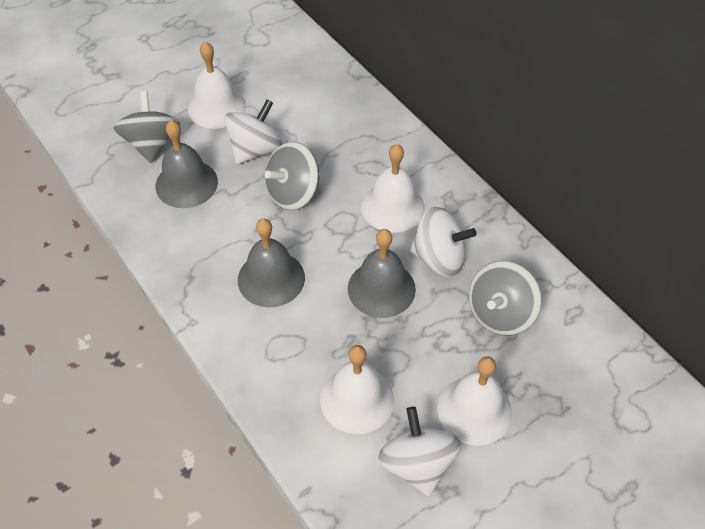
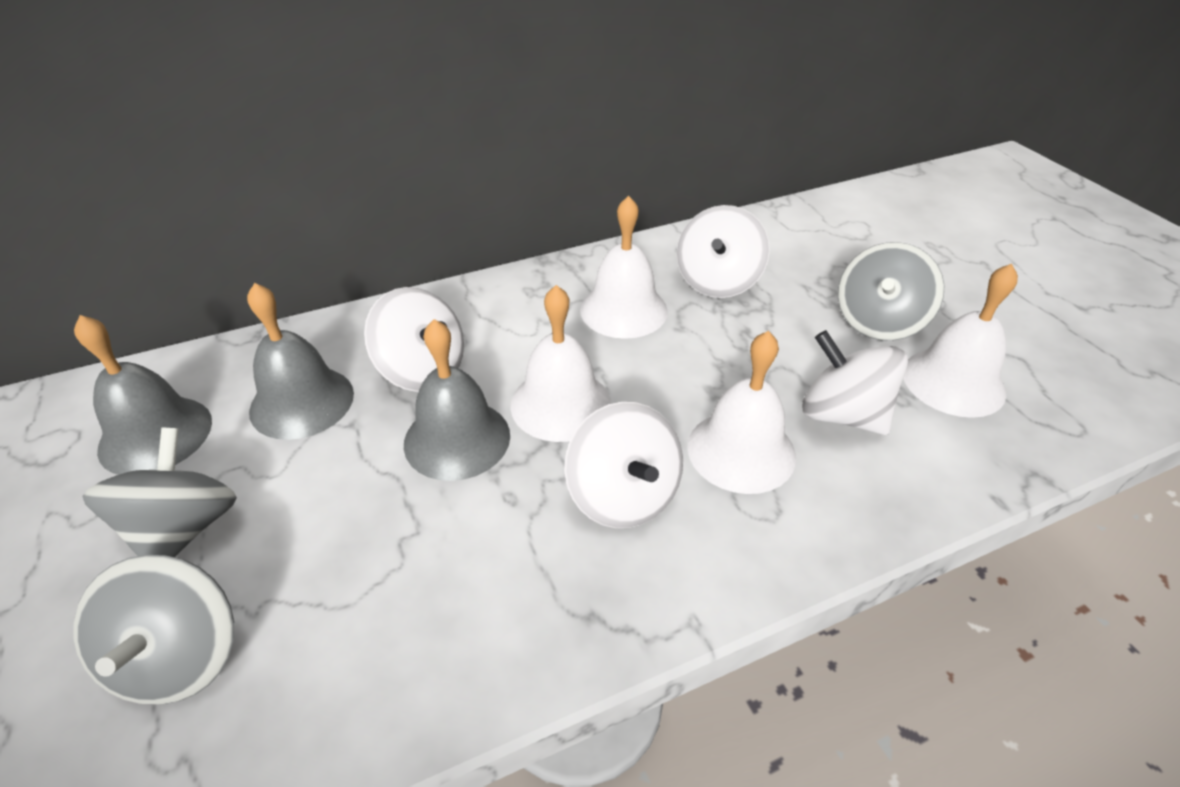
white spinning top: [224,99,283,164] [378,407,462,496] [410,206,477,277] = 3 -> [364,287,464,392] [564,402,683,528] [677,205,770,298] [802,330,908,435] = 4

